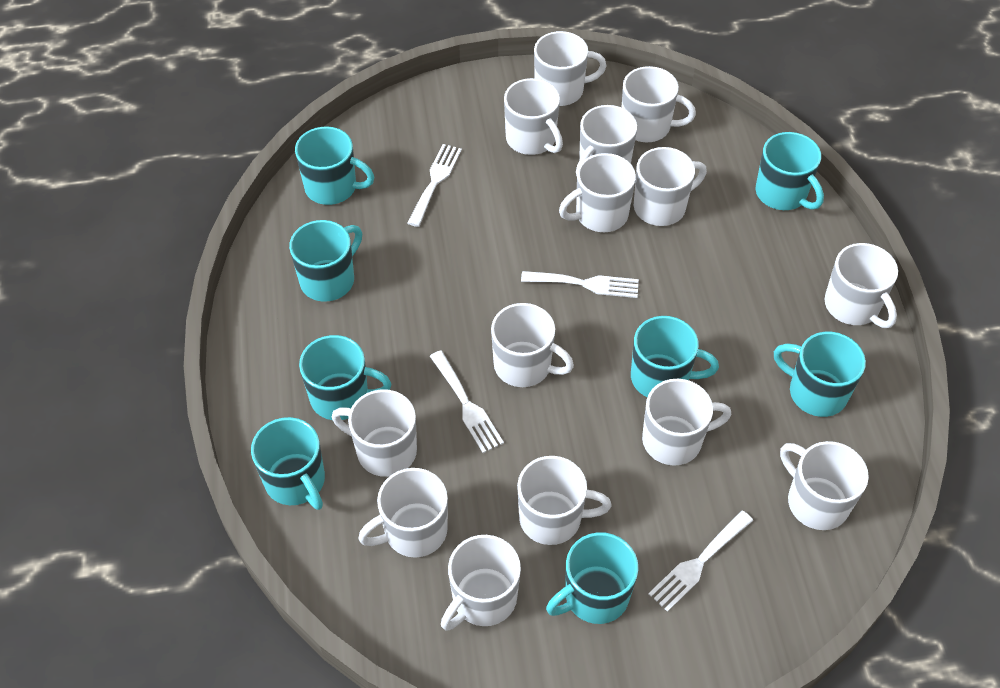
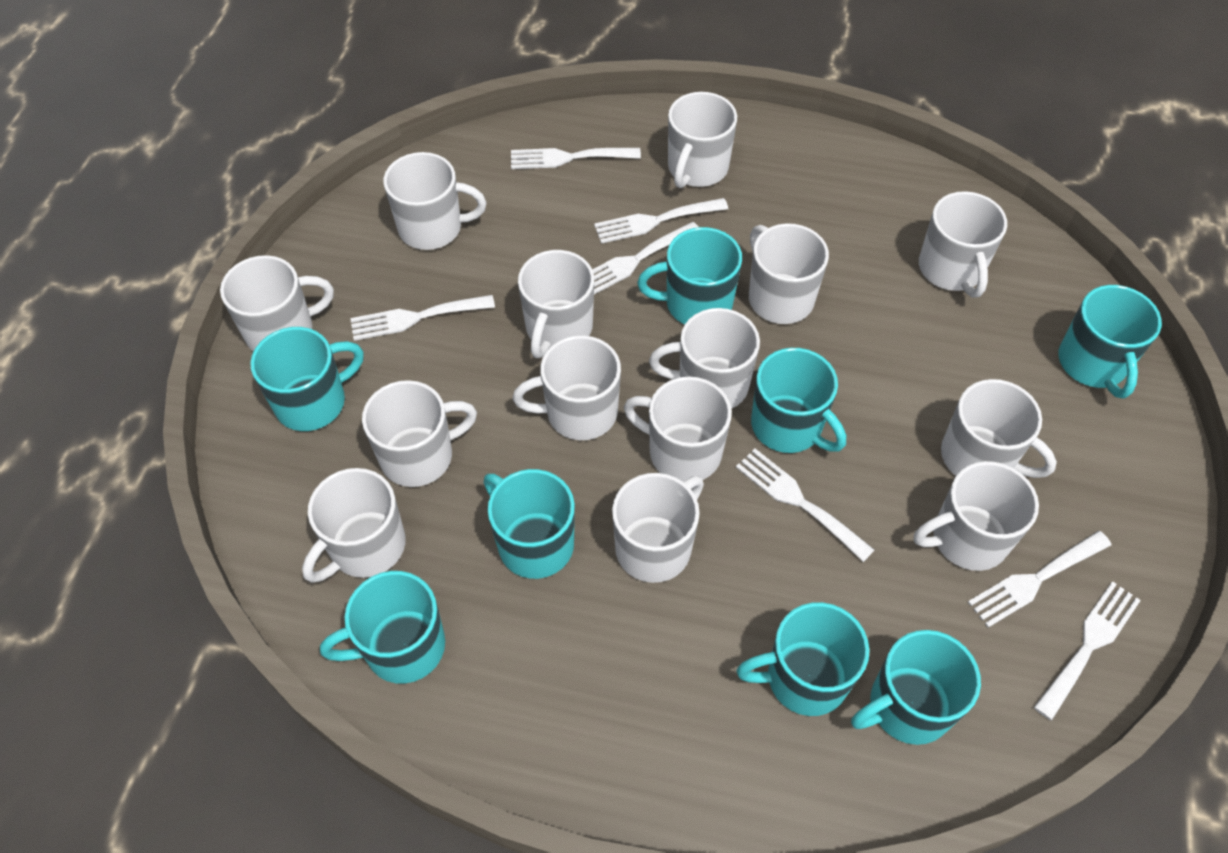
white fork: [408,144,462,227] [430,350,504,453] [521,271,639,298] [649,511,753,612] = 4 -> [350,295,495,341] [511,148,641,169] [592,222,698,294] [594,198,728,244] [736,449,874,562] [968,531,1111,627] [1034,581,1141,721] = 7

